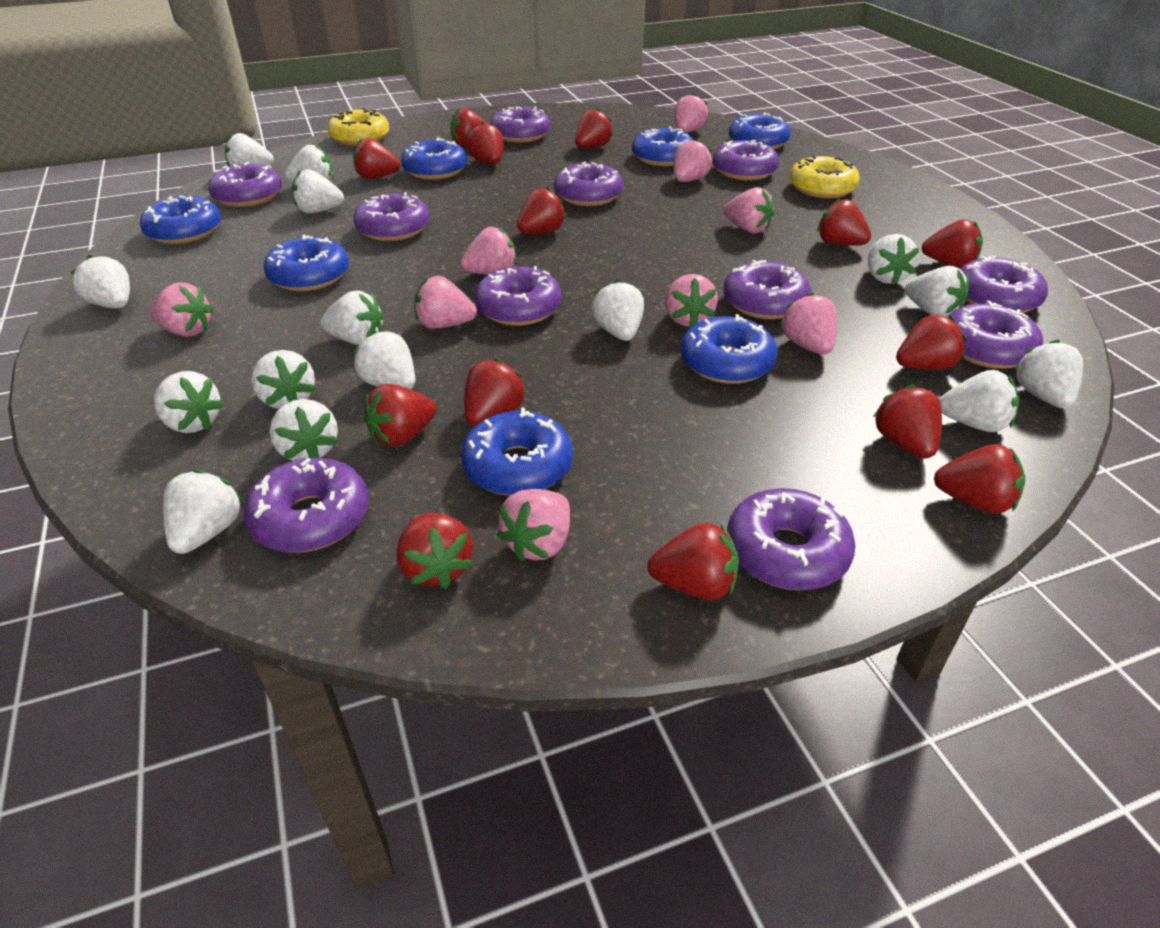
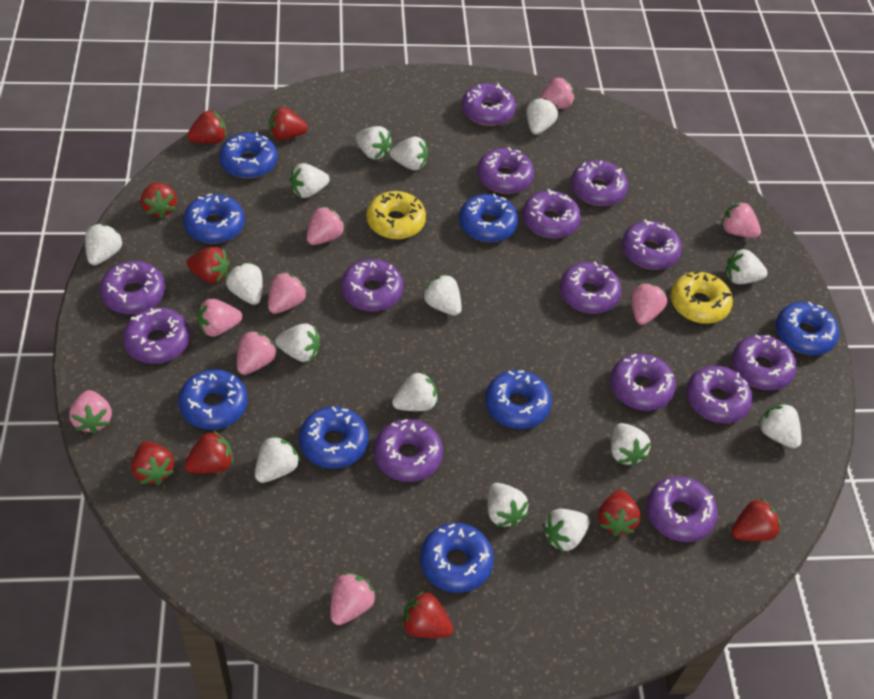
blue donut: [140,196,221,244] [263,235,349,291] [401,138,467,180] [461,407,573,496] [632,126,694,166] [681,314,777,384] [729,112,791,149] = 7 -> [178,369,248,430] [183,193,245,243] [219,132,278,179] [299,406,369,469] [420,523,494,593] [459,194,518,242] [485,370,552,429] [776,302,839,355] = 8
purple donut: [208,162,282,207] [243,458,369,553] [353,192,429,241] [474,266,562,326] [490,107,550,143] [554,162,623,206] [713,140,779,181] [723,260,811,319] [727,488,856,591] [947,300,1043,369] [960,256,1048,313] = 11 -> [99,261,165,314] [123,307,190,364] [341,259,404,312] [374,419,443,482] [462,83,516,126] [477,147,534,194] [522,189,581,238] [560,262,622,314] [571,160,628,206] [610,353,676,411] [622,219,682,270] [646,476,718,542] [686,365,753,423] [732,335,797,390] = 14
red strawberry: [353,138,400,179] [364,384,437,447] [396,513,473,589] [450,108,488,147] [464,358,526,426] [467,122,503,164] [517,187,566,234] [575,108,613,148] [647,523,739,600] [817,199,871,246] [873,385,942,459] [896,315,966,370] [921,219,983,268] [934,444,1025,514] = 14 -> [131,441,174,485] [141,182,177,219] [184,431,233,474] [187,110,227,144] [187,247,230,283] [269,107,308,140] [401,591,453,638] [598,490,641,536] [731,498,781,541] = 9

